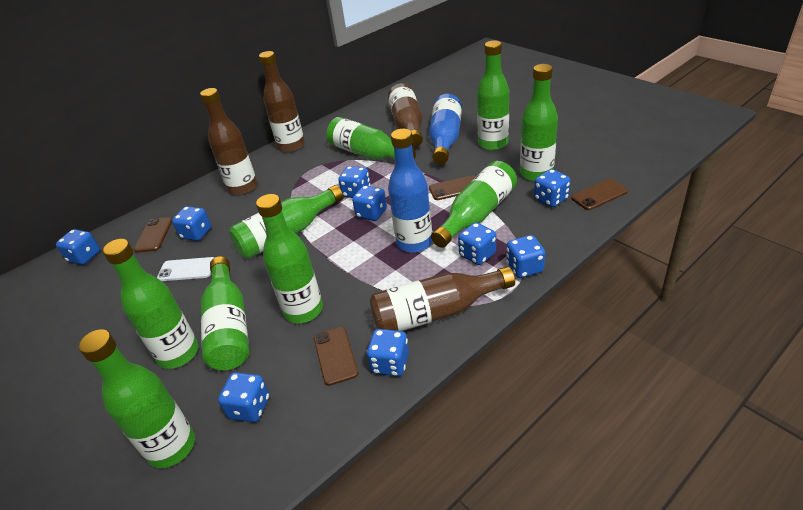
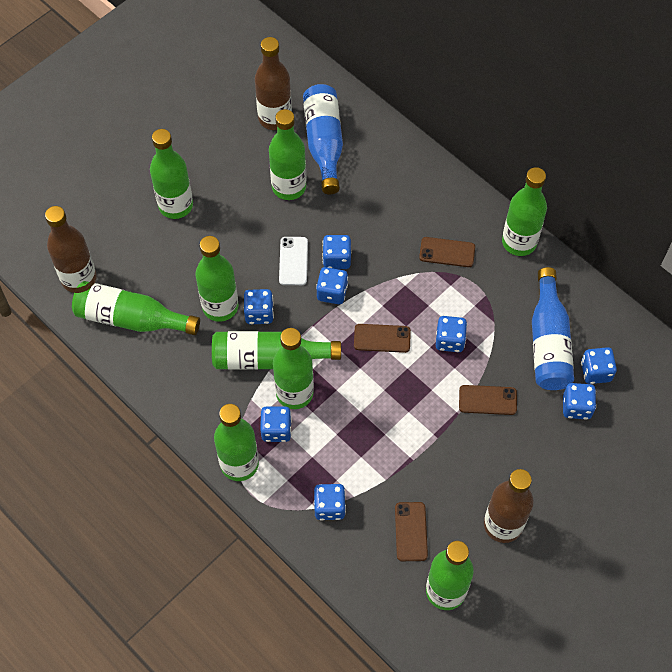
blue dice: [56,229,100,265] [172,206,211,241] [218,372,269,422] [338,166,371,198] [352,185,387,221] [367,329,409,376] [458,222,496,265] [506,235,545,278] [534,169,571,207] = 9 -> [244,289,274,324] [260,406,292,442] [314,484,346,521] [316,267,348,304] [322,235,351,269] [436,316,467,352] [563,383,596,420] [581,347,617,384] = 8
brown bottle: [200,88,257,195] [259,51,305,153] [370,266,515,331] [388,83,423,147] = 4 -> [45,206,97,293] [255,37,292,130] [484,469,534,543] = 3

